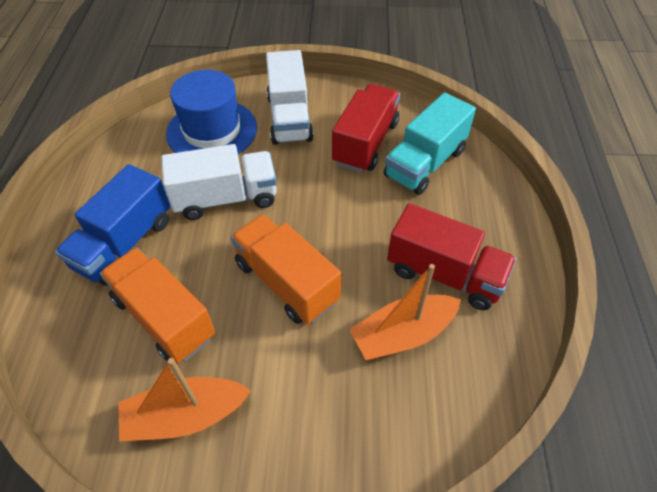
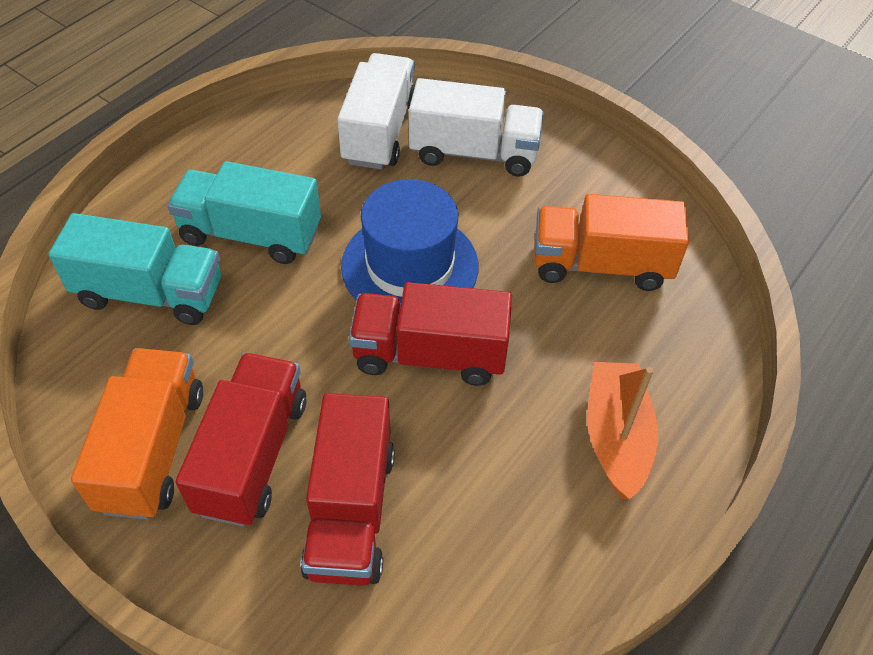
blue truck: [55,164,171,286] = 1 -> none = 0
orange boat: [119,358,252,442] [349,264,461,360] = 2 -> [587,362,658,500] = 1
red truck: [332,84,400,172] [387,203,516,310] = 2 -> [176,353,306,527] [300,393,395,586] [349,282,512,386] = 3
turquoise truck: [384,92,476,195] = 1 -> [49,213,221,325] [167,161,321,264] = 2

